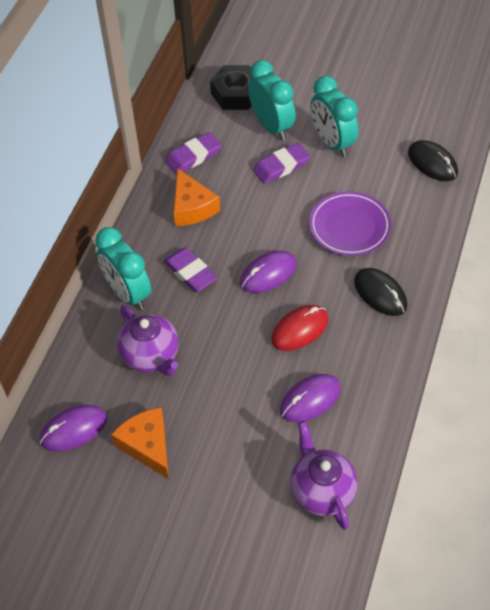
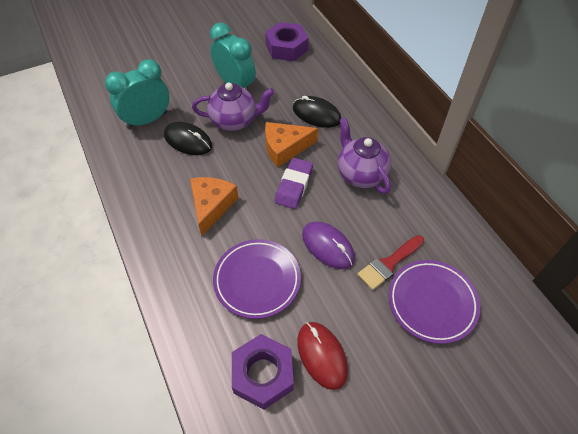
black nut: [210,65,255,110] = 1 -> none = 0
purple eraser: [164,247,217,292] [166,132,221,174] [253,143,310,184] = 3 -> [274,158,313,209] = 1
purple mouse: [40,405,107,452] [240,251,297,293] [280,374,341,422] = 3 -> [302,221,355,269] = 1
purple nut: none = 0 -> [232,334,294,410] [265,22,309,61] = 2
purple plate: [309,191,391,256] = 1 -> [213,239,301,319] [388,260,480,344] = 2
red brush: none = 0 -> [357,235,424,290] = 1
turquoise clock: [95,227,151,310] [248,60,296,140] [310,76,359,157] = 3 -> [105,59,169,129] [210,22,256,90] = 2

